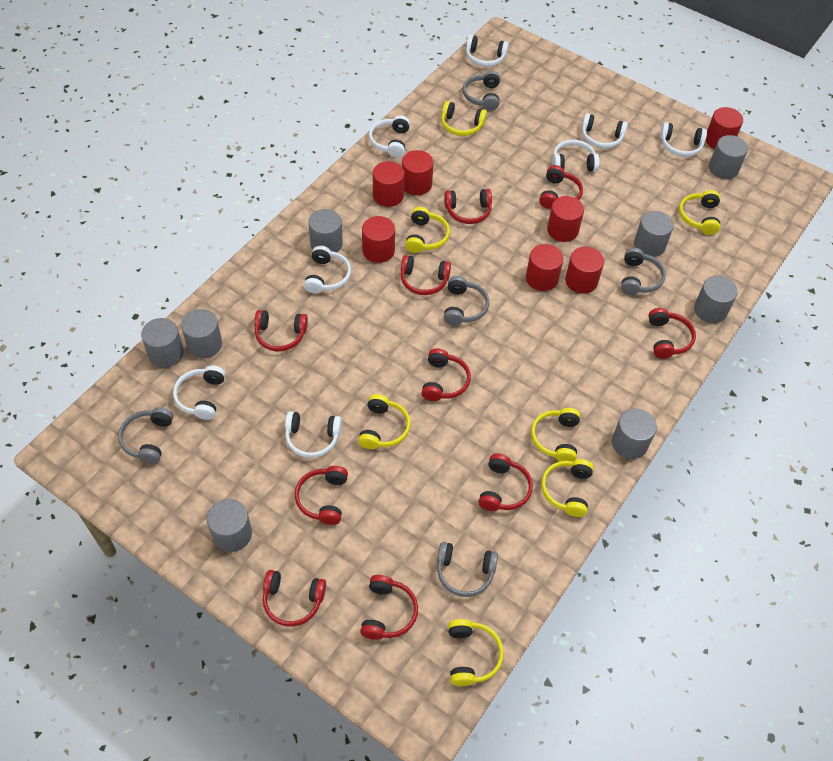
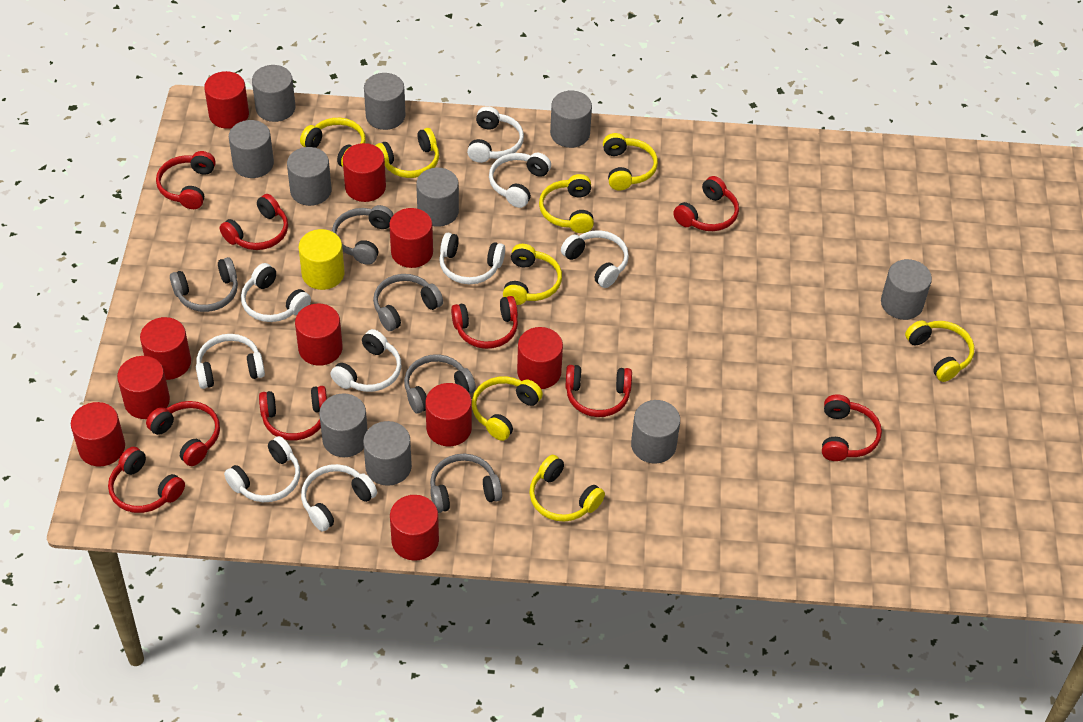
grey cylinder: [141,318,184,368] [181,309,222,358] [207,499,252,552] [308,209,343,252] [612,409,657,459] [634,211,674,257] [694,276,738,323] [709,135,748,179] = 8 -> [229,120,274,178] [252,65,295,122] [287,147,331,206] [319,393,368,457] [363,421,412,486] [364,73,406,130] [416,168,459,227] [550,91,592,148] [631,400,680,464] [881,259,932,320] = 10
red cylinder: [362,216,395,263] [373,161,405,207] [402,150,434,195] [526,244,564,291] [547,196,584,242] [565,247,604,294] [706,107,743,149] = 7 -> [71,402,125,466] [117,356,170,419] [140,317,191,380] [204,71,249,129] [295,304,342,366] [343,143,386,202] [389,208,433,268] [390,495,439,561] [425,383,472,446] [517,327,563,389] = 10
red headphones: [254,310,308,351] [262,570,326,627] [295,466,348,525] [360,575,418,640] [401,255,451,295] [422,348,471,401] [444,189,492,224] [478,453,533,511] [539,165,583,209] [648,308,696,359] = 10 -> [108,447,185,513] [146,401,220,466] [156,151,216,209] [220,194,288,250] [259,386,327,440] [451,296,518,349] [565,365,632,417] [673,176,739,231] [822,394,882,461] = 9
white headphones: [173,365,225,420] [285,411,342,458] [304,245,351,294] [369,115,410,158] [466,35,509,67] [552,140,600,172] [582,113,628,149] [660,122,707,157] = 8 -> [196,334,265,389] [224,436,300,502] [241,263,311,322] [301,464,377,531] [330,329,401,392] [439,233,505,284] [467,106,524,163] [489,153,551,208] [561,230,629,288] = 9
yellow cylinder: none = 0 -> [299,229,345,290] = 1
yellow headphones: [358,394,411,449] [405,207,450,253] [441,101,487,136] [448,619,504,686] [531,408,580,462] [541,459,593,517] [679,190,720,235] = 7 -> [300,118,366,167] [375,128,439,178] [472,376,543,441] [503,244,562,305] [529,455,605,522] [539,174,594,233] [603,133,658,191] [905,321,975,382] = 8

